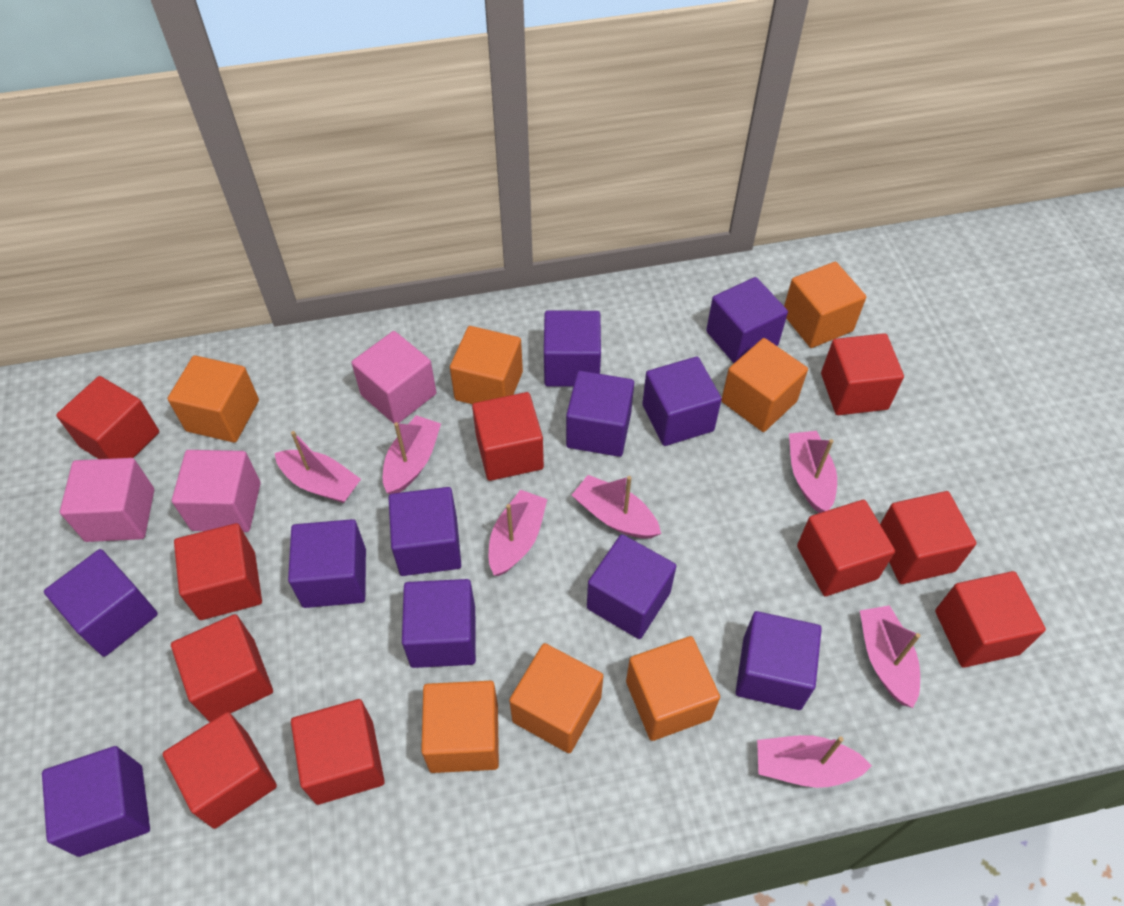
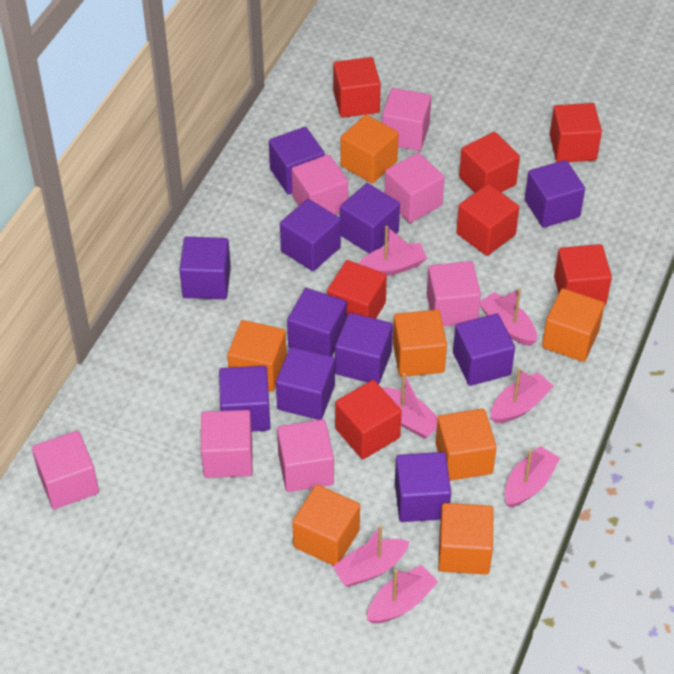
pink cube: [60,458,154,542] [172,450,261,532] [352,331,436,424] = 3 -> [32,431,99,509] [201,410,253,478] [277,419,334,492] [292,154,348,215] [382,88,431,151] [385,153,445,223] [427,261,481,326] = 7
red cube: [56,376,159,459] [163,712,277,829] [171,614,273,722] [174,523,262,620] [291,699,385,805] [472,392,544,481] [797,500,895,596] [821,333,904,415] [880,491,976,584] [935,571,1046,668] = 10 -> [327,260,387,319] [333,57,381,118] [335,380,402,459] [456,184,519,256] [459,132,520,192] [550,103,602,162] [554,244,612,306] = 7

